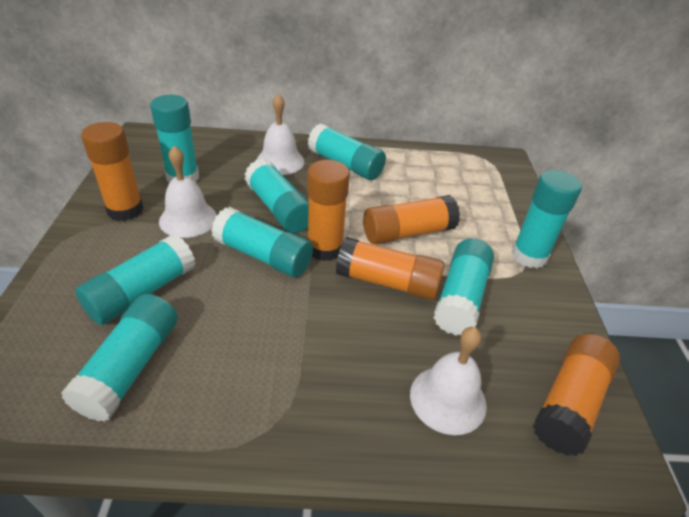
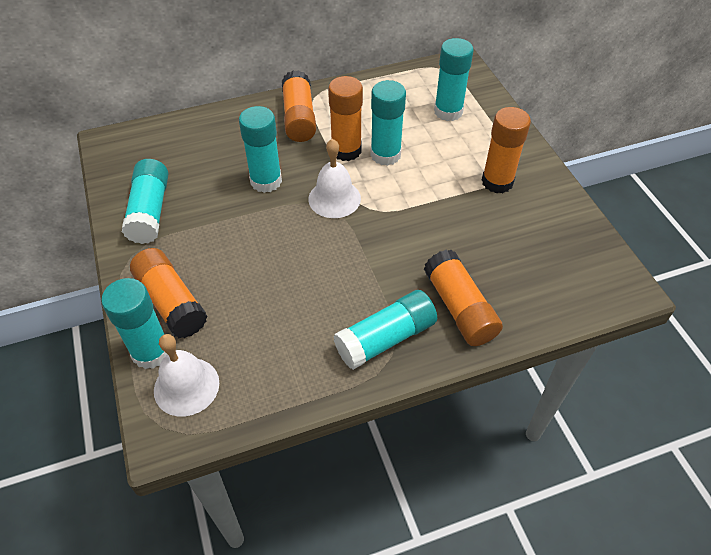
turquoise glue stick: [61,294,178,422] [75,234,195,325] [150,95,199,183] [211,207,313,277] [245,159,309,233] [308,124,386,180] [433,238,494,336] [511,170,582,268] = 8 -> [101,278,167,369] [122,159,168,244] [239,106,282,193] [333,290,437,370] [370,80,406,166] [434,38,474,121] = 6
white bell: [159,146,217,238] [256,94,304,175] [410,327,487,435] = 3 -> [154,334,219,417] [308,139,361,218] = 2

